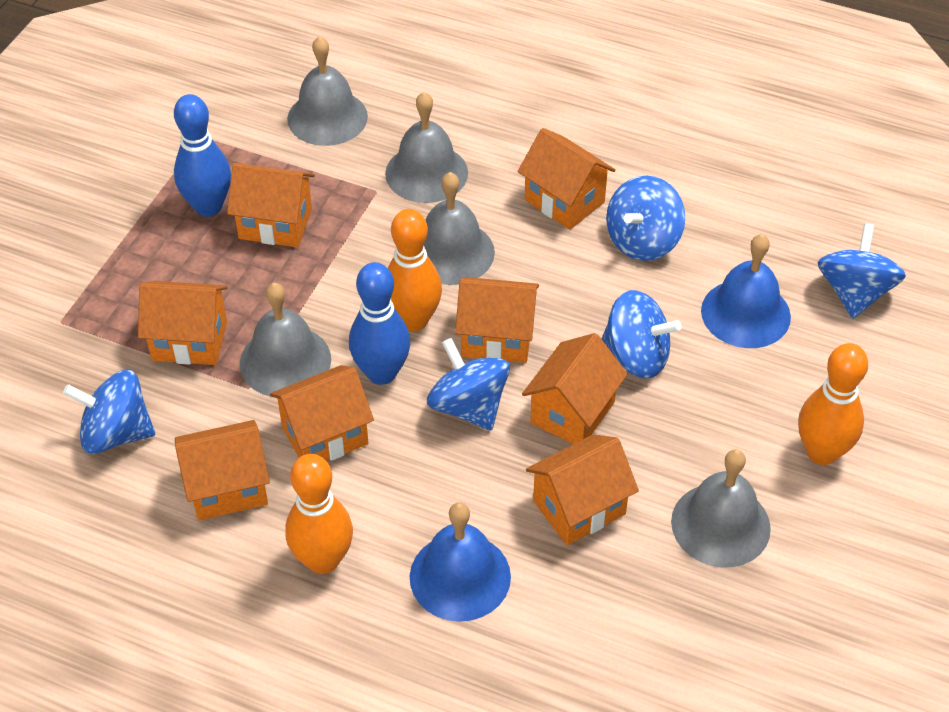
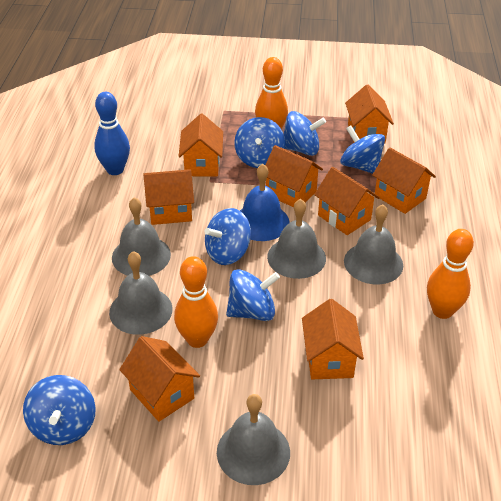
blue bell: [410,502,511,622] [701,234,791,348] = 2 -> [240,164,289,241] = 1
blue bowling pin: [174,94,231,217] [349,262,411,385] = 2 -> [94,92,130,175] = 1
blue spinning top: [63,370,155,454] [427,338,510,431] [602,290,681,379] [606,176,685,261] [818,223,906,319] = 5 -> [23,375,96,445] [205,208,251,265] [226,269,280,321] [234,117,285,168] [284,111,326,156] [340,125,385,174] = 6

